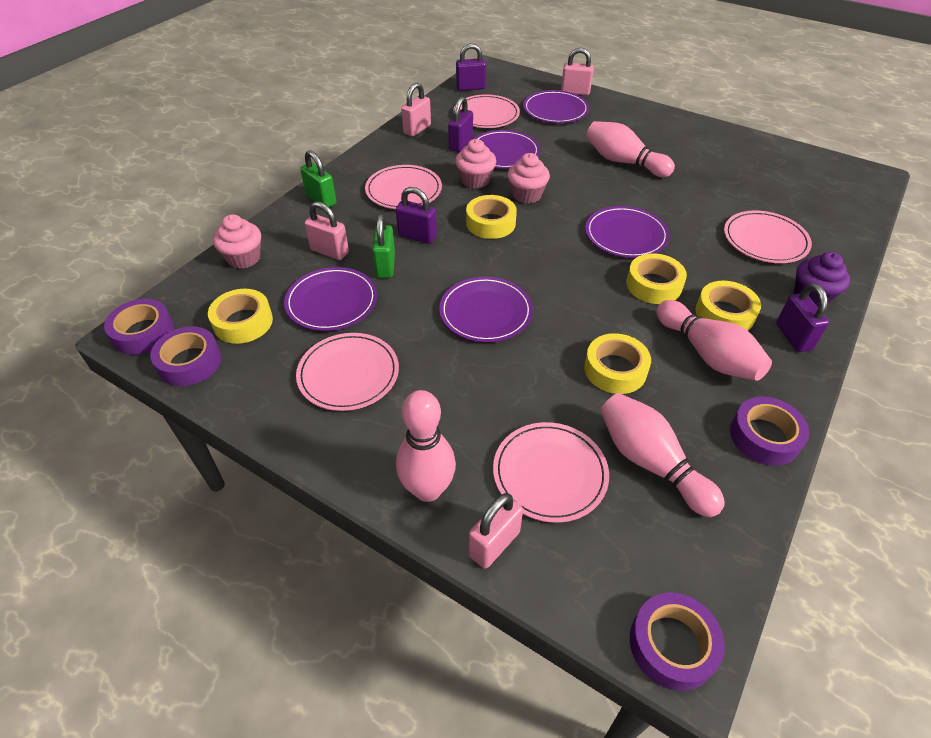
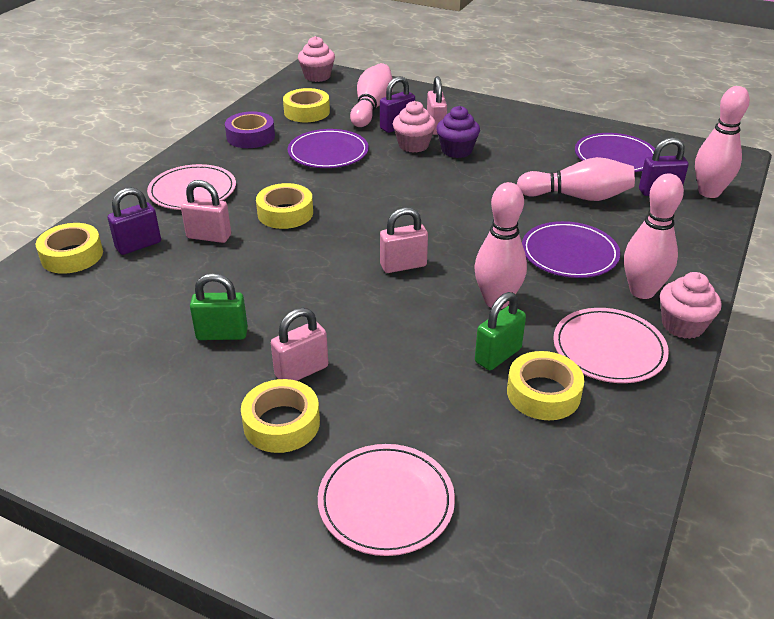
pink bowling pin: [396,390,456,502] [586,121,675,177] [600,393,725,517] [656,300,772,381] = 4 -> [350,63,393,127] [474,182,527,309] [517,157,635,201] [624,173,684,299] [695,86,750,198] = 5
pink plate: [296,333,399,411] [365,165,442,209] [453,94,520,128] [493,422,609,523] [724,211,812,263] = 5 -> [147,164,236,210] [318,444,455,556] [553,308,669,383] = 3
purple padlock: [396,187,437,244] [448,97,473,152] [456,43,486,91] [776,283,829,352] = 4 -> [108,187,161,255] [380,76,415,133] [639,138,689,196] = 3
purple plate: [284,267,377,331] [439,277,533,342] [473,130,540,169] [523,90,589,123] [585,206,669,258] = 5 -> [288,129,369,168] [522,221,620,278] [575,133,655,172] = 3
purple tape: [104,299,174,355] [150,327,221,386] [630,593,725,691] [730,397,809,466] = 4 -> [225,111,275,148] = 1

